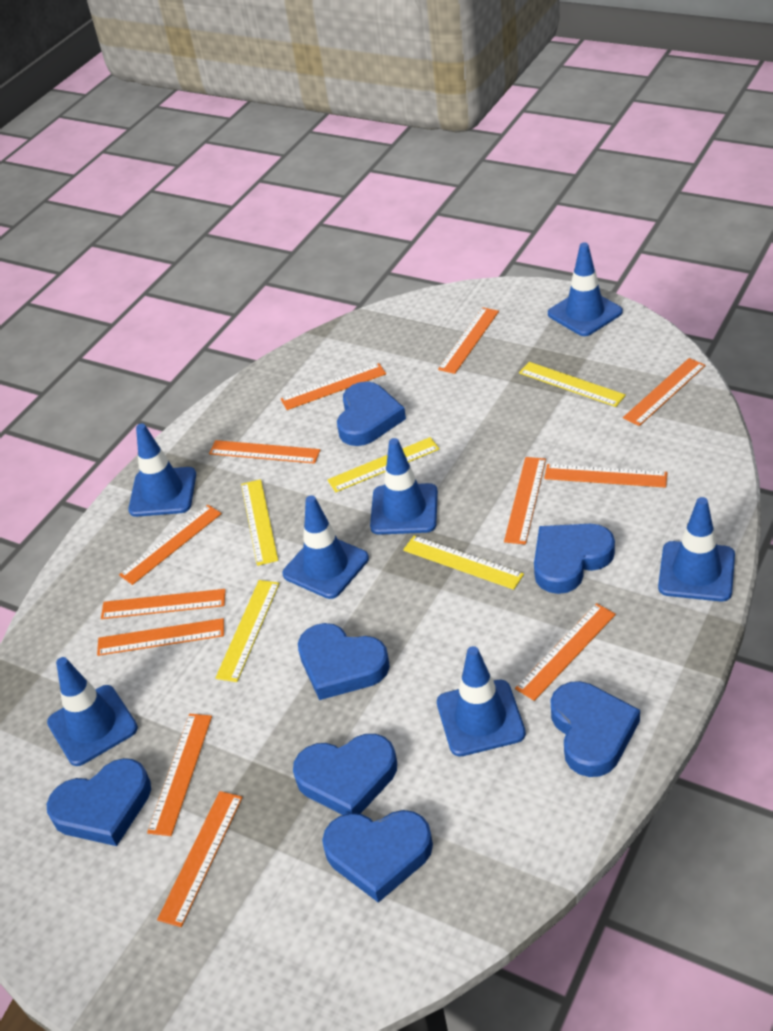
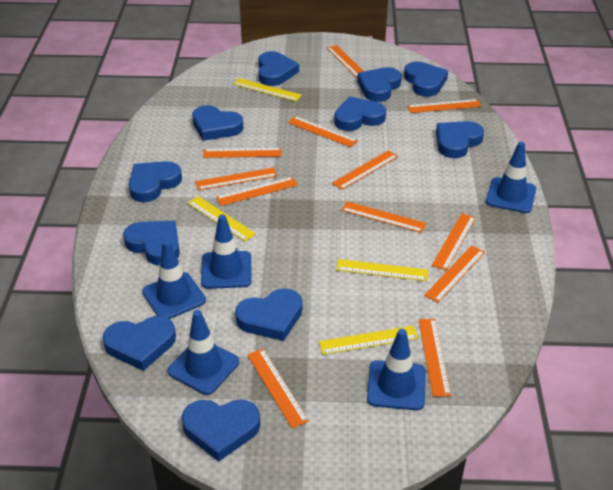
blue heart: [47,758,151,846] [293,734,397,815] [298,623,390,700] [322,810,433,903] [337,382,406,446] [534,524,615,594] [551,681,640,777] = 7 -> [103,316,176,371] [123,221,180,266] [129,161,182,202] [181,400,260,461] [192,105,244,141] [235,288,302,341] [258,51,299,86] [334,97,386,131] [357,67,402,102] [404,62,448,97] [436,121,484,158] = 11
blue traffic cone: [47,657,138,766] [128,423,196,517] [282,495,369,599] [370,438,438,535] [437,646,526,756] [548,242,623,336] [658,497,735,601] = 7 -> [142,240,206,319] [168,310,239,395] [201,215,252,289] [367,329,425,410] [486,142,536,213] = 5
yellow ruler: [215,580,279,682] [241,479,278,566] [327,437,439,492] [403,536,524,590] [519,362,626,407] = 5 -> [188,196,256,241] [233,78,302,101] [319,326,418,355] [336,259,428,281] = 4

